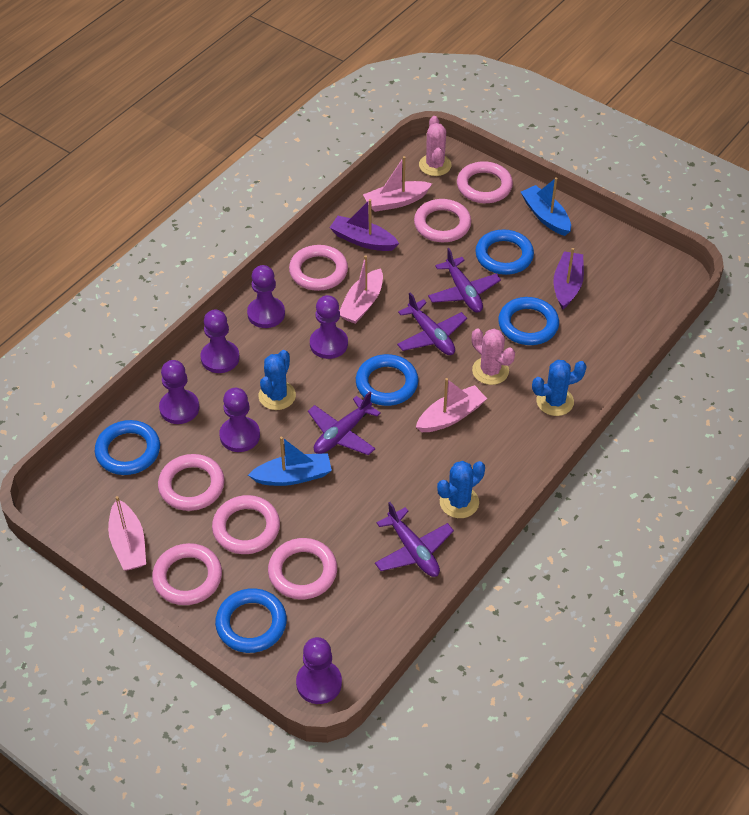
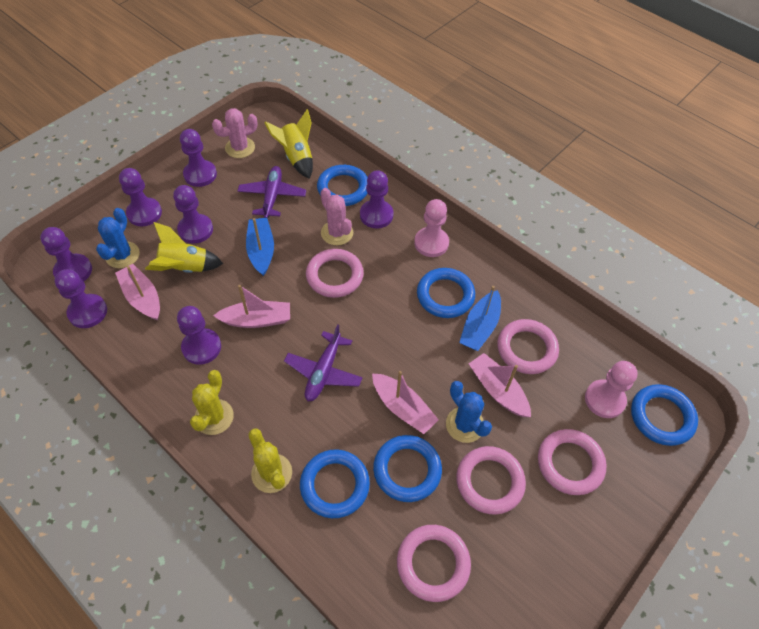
blue cactus: [259,350,296,410] [437,461,485,518] [532,360,587,416] = 3 -> [96,208,140,268] [446,381,492,443] = 2
pink pawn: none = 0 -> [414,199,449,257] [585,361,638,418] = 2
pink ring: [152,543,222,605] [158,454,225,511] [212,495,280,554] [268,538,337,600] [289,245,348,291] [414,199,471,242] [457,161,513,203] = 7 -> [306,249,364,298] [397,525,471,602] [456,446,526,515] [497,319,559,374] [538,429,607,495] = 5
purple boat: [329,199,399,251] [553,248,584,310] = 2 -> none = 0
purple pawn: [159,360,199,424] [201,309,240,373] [219,388,260,452] [247,265,285,328] [296,637,342,704] [310,295,348,359] = 6 -> [40,227,92,281] [55,269,107,328] [119,168,162,226] [173,185,213,244] [177,306,221,365] [180,129,217,187] [360,170,394,228] = 7
purple plane: [308,391,381,455] [375,502,454,577] [397,292,467,355] [428,248,501,313] = 4 -> [238,166,306,218] [284,324,363,401] = 2
yellow cactus: none = 0 -> [190,370,234,435] [249,428,292,493] = 2
yellow rocket: none = 0 -> [145,222,223,273] [264,109,313,179] = 2

